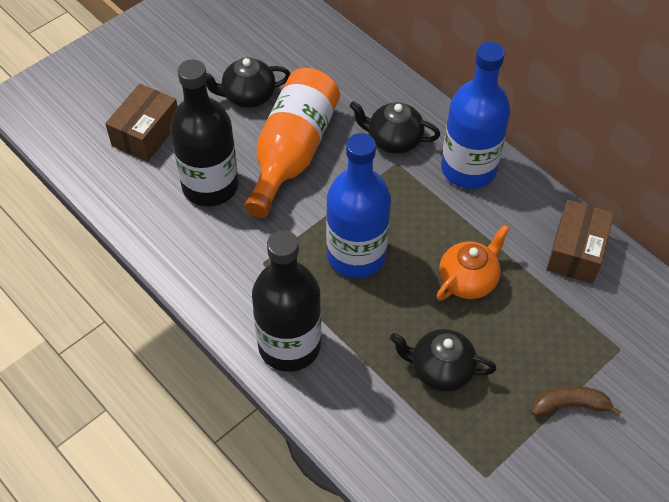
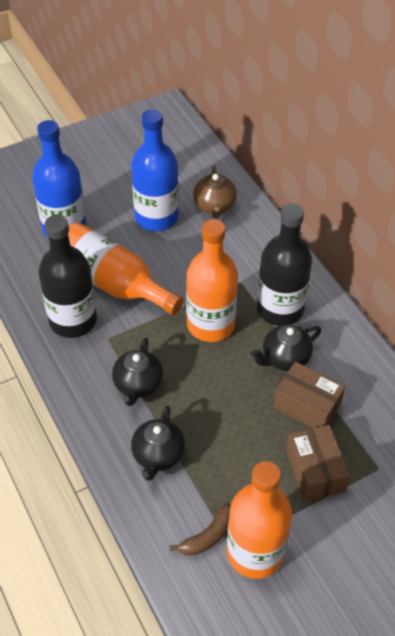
brown teapot: none = 0 -> [193,165,237,219] = 1
orange bottle: [245,68,340,218] = 1 -> [68,223,184,315] [186,219,238,342] [227,461,292,579] = 3
orange teapot: [436,225,510,301] = 1 -> none = 0

